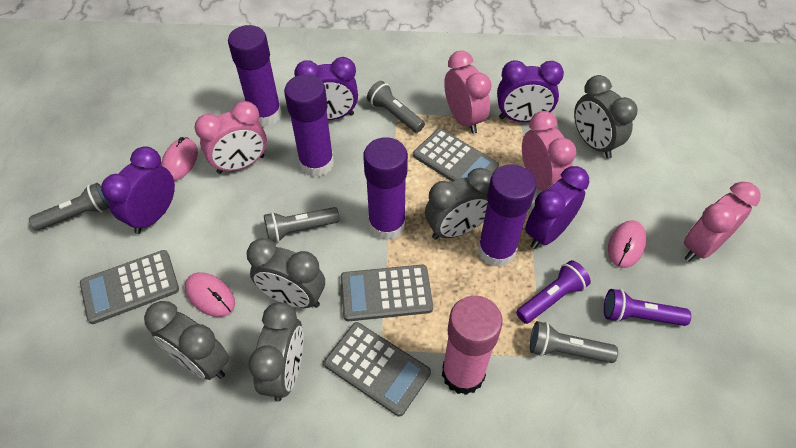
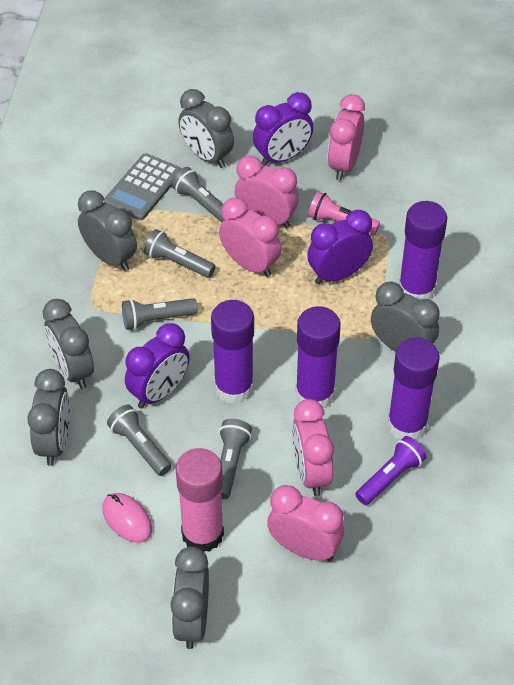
grey calculator: [80,250,179,324] [324,322,431,417] [341,265,433,321] [413,128,499,182] = 4 -> [104,153,181,220] = 1
grey clock: [144,301,229,380] [247,238,325,308] [249,302,304,402] [425,168,492,240] [574,75,638,159] = 5 -> [27,369,70,466] [43,299,94,389] [78,190,137,271] [170,546,209,649] [178,89,234,168] [371,281,439,352] = 6
grey flashlight: [29,183,109,231] [264,207,340,242] [367,81,425,133] [530,321,618,363] = 4 -> [107,405,172,476] [122,298,198,330] [144,229,216,278] [171,167,225,223] [219,419,252,499] = 5
pink clock: [194,101,267,174] [444,50,492,134] [522,111,576,191] [684,182,761,262] = 4 -> [219,198,281,277] [235,156,299,229] [267,485,344,561] [292,399,334,496] [328,94,365,180] = 5
pink flashlight: none = 0 -> [308,191,380,235] = 1
pink mouse: [161,137,198,181] [185,272,235,317] [608,220,647,268] = 3 -> [103,493,152,543] = 1
purple clock: [101,146,175,234] [294,57,358,120] [497,60,564,122] [525,166,590,249] = 4 -> [125,323,190,409] [253,92,313,166] [307,210,373,284] = 3
purple flashlight: [516,260,591,324] [604,289,691,326] = 2 -> [355,436,426,505] = 1

